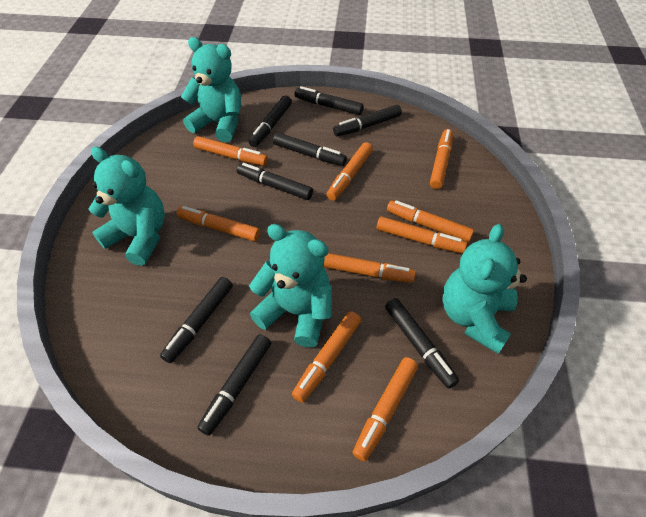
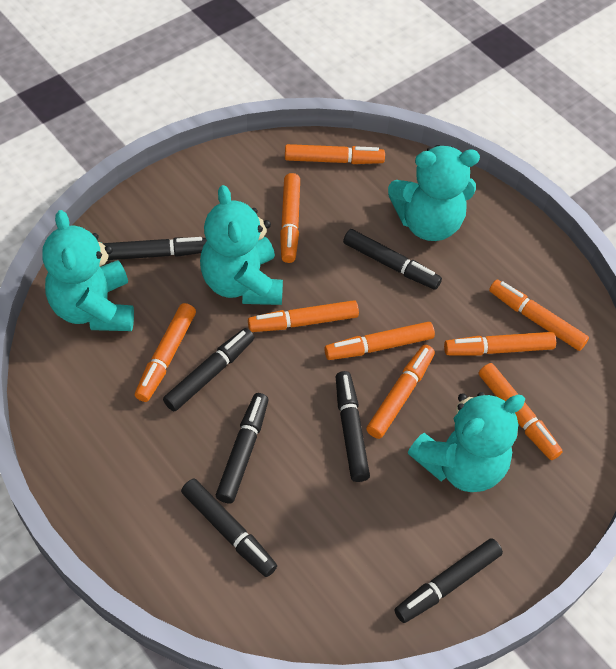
black marker: [160,277,233,363] [197,334,271,436] [237,163,313,200] [248,96,292,147] [273,133,347,166] [295,86,364,115] [333,105,402,137] [385,298,459,389] = 8 -> [102,237,207,260] [163,328,254,411] [181,479,277,577] [216,393,269,503] [336,371,370,482] [343,229,442,290] [395,538,503,623] = 7

